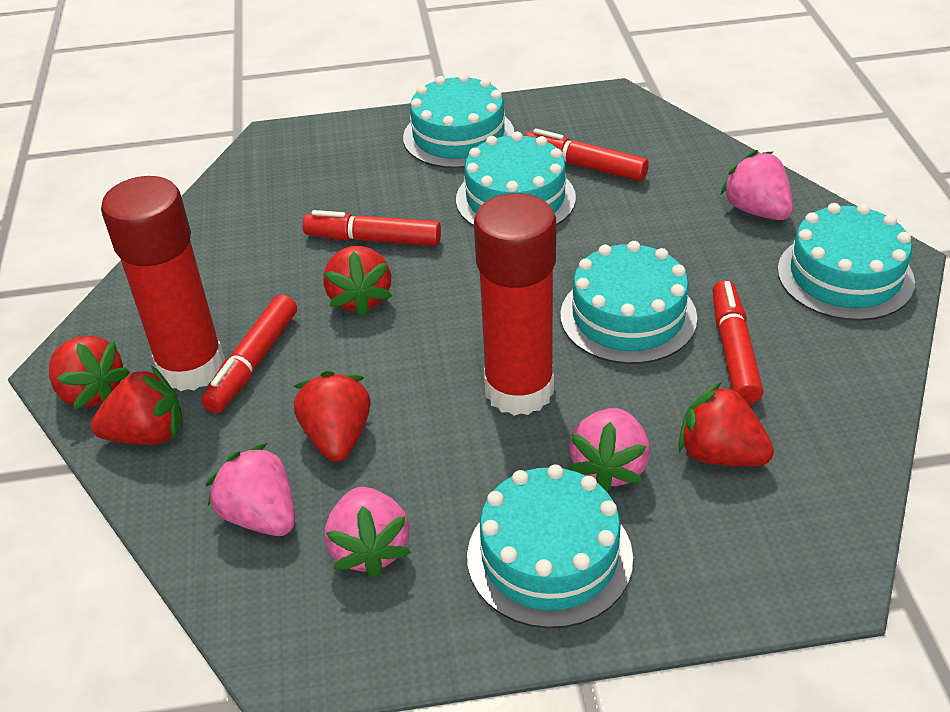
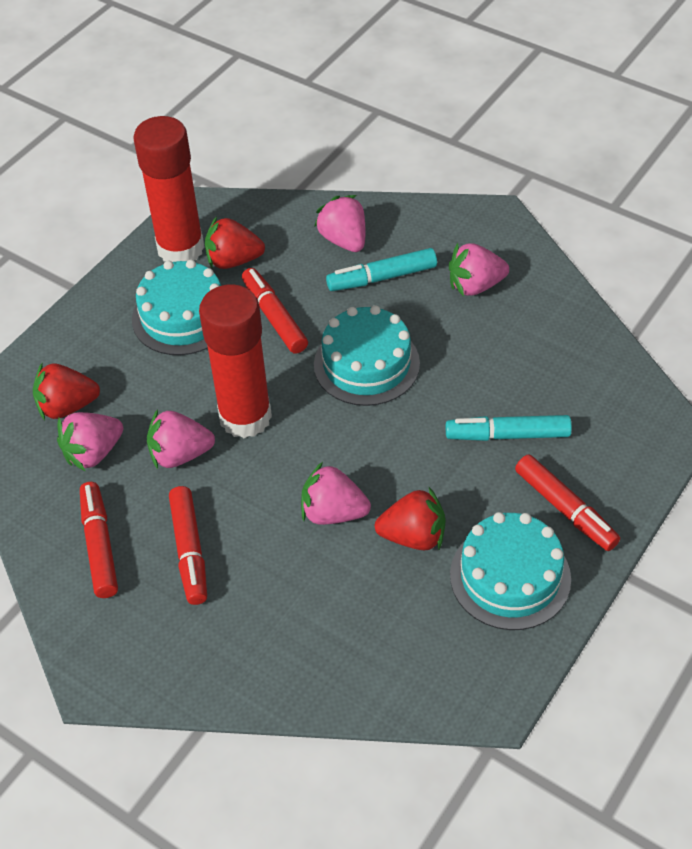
pink strawberry: [206,443,295,536] [325,487,412,578] [568,408,650,492] [720,150,793,220] = 4 -> [57,412,123,472] [147,409,215,469] [301,462,371,525] [314,195,366,252] [449,243,509,296] = 5
red strawberry: [49,335,130,410] [91,366,183,445] [293,370,371,462] [323,246,392,317] [678,382,774,466] = 5 -> [33,363,100,420] [205,216,265,269] [375,487,445,550] = 3
turquoise cake: [403,73,514,168] [456,132,576,226] [467,464,633,628] [560,241,697,364] [778,203,915,321] = 5 -> [132,260,221,355] [314,305,420,406] [450,512,571,630] = 3
turquoise marker: none = 0 -> [326,248,437,291] [446,415,572,441] = 2

